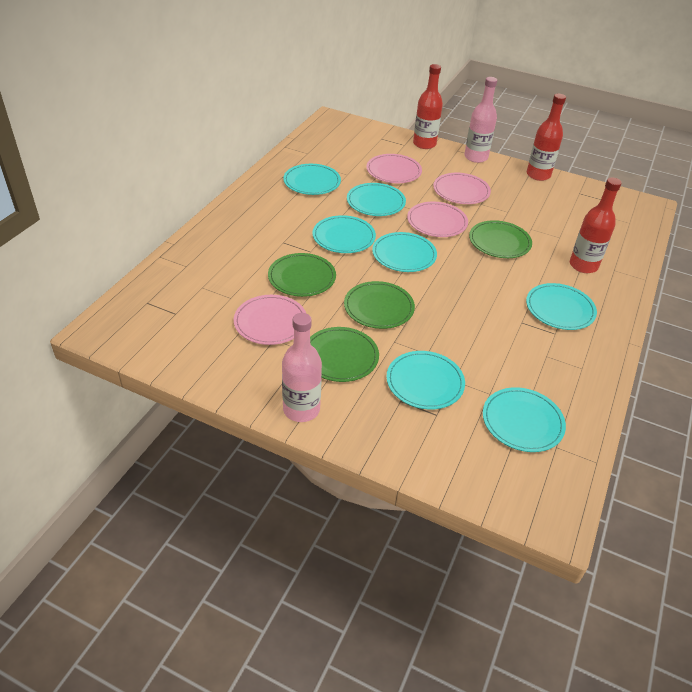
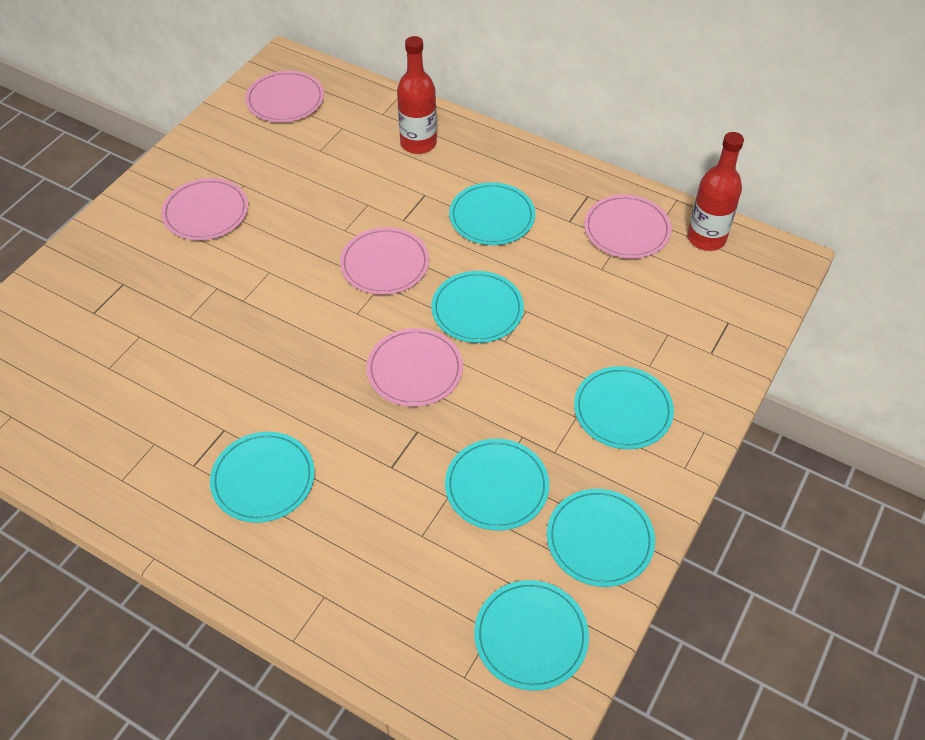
green plate: [268,253,336,297] [310,327,379,382] [344,281,415,329] [469,220,532,258] = 4 -> none = 0
pink bottle: [282,313,322,422] [464,77,497,163] = 2 -> none = 0
pink plate: [234,295,306,345] [366,154,422,183] [407,202,468,237] [433,173,491,204] = 4 -> [161,178,248,240] [245,71,324,122] [340,227,429,295] [366,328,463,407] [584,195,672,259] = 5
red bottle: [413,64,443,149] [527,94,566,181] [570,177,622,273] = 3 -> [397,36,437,154] [687,132,744,251] = 2

